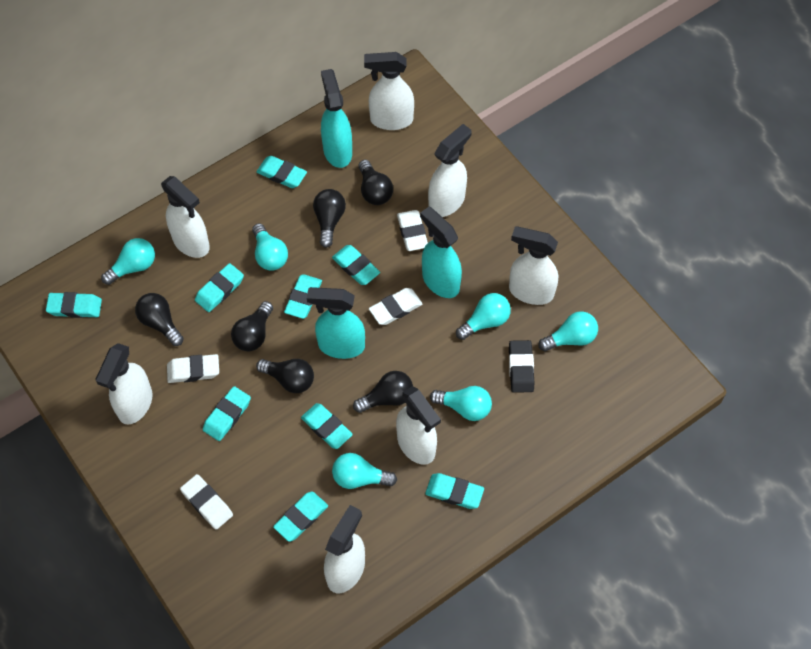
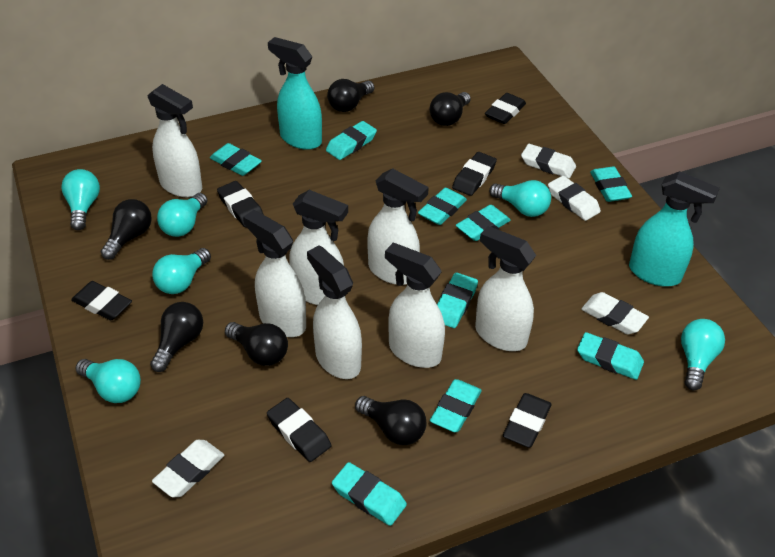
black eraser: [509,340,534,393] = 1 -> [71,281,132,321] [217,181,264,227] [267,398,331,462] [452,152,497,196] [485,93,526,124] [503,393,552,448] = 6
turquoise spray bottle: [307,287,365,359] [321,69,352,168] [420,207,462,298] = 3 -> [268,37,322,150] [629,171,720,287] = 2

